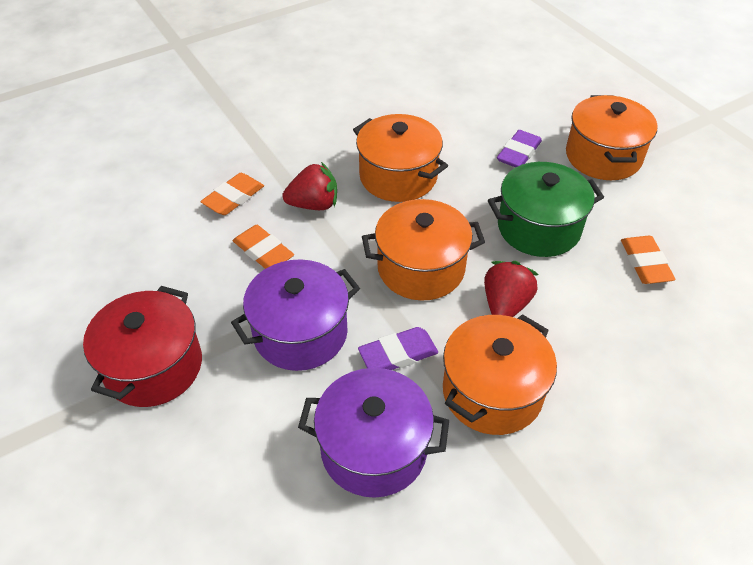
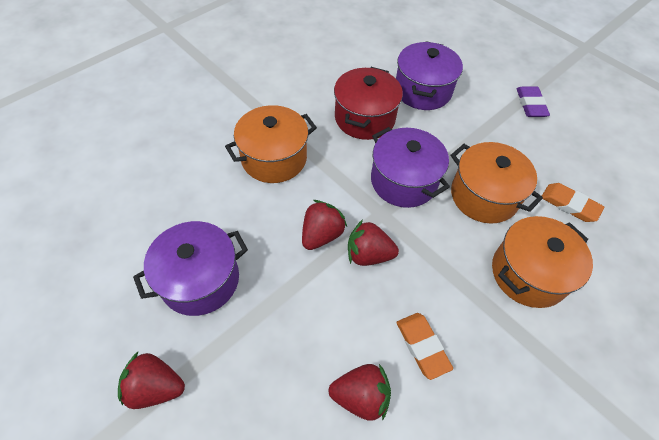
green pot: [488,162,604,257] = 1 -> none = 0
orange eraser: [200,173,264,215] [233,225,294,269] [621,236,676,284] = 3 -> [396,313,453,380] [542,183,604,222] = 2
orange pot: [353,114,448,202] [362,199,485,301] [443,314,557,435] [566,95,658,180] = 4 -> [225,105,317,183] [451,142,543,224] [492,216,593,308] = 3
purple eraser: [358,327,438,370] [497,130,542,167] = 2 -> [517,87,550,117] = 1
purple pot: [231,259,360,371] [298,368,449,498] = 2 -> [133,221,248,316] [371,127,450,208] [396,41,463,110] = 3
red strawberry: [282,162,337,210] [484,261,539,317] = 2 -> [118,352,185,409] [302,200,347,250] [329,364,391,421] [348,220,399,266] = 4

